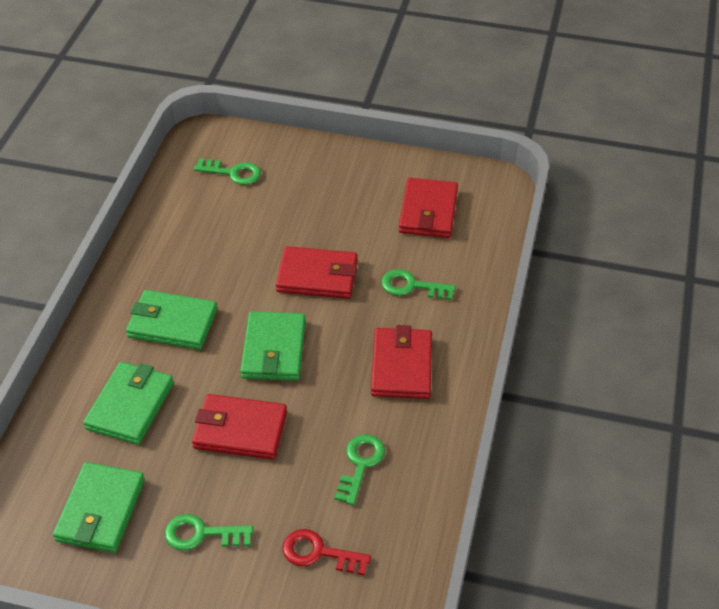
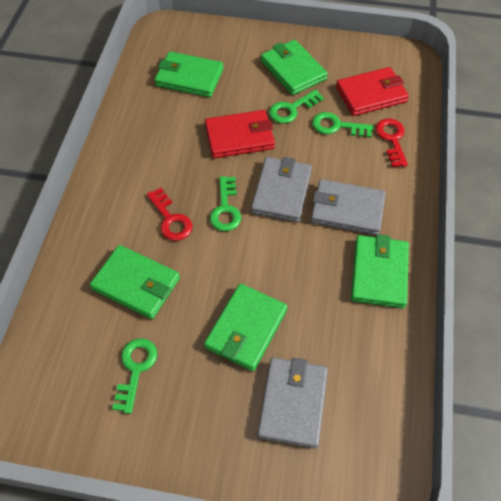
green wallet: [53,462,145,553] [83,362,174,445] [126,290,218,350] [240,311,306,381] = 4 -> [90,245,180,319] [155,51,224,97] [204,283,287,371] [261,40,328,95] [351,234,409,309] = 5
grey wallet: none = 0 -> [251,157,312,222] [257,357,328,449] [311,179,386,235] = 3
red key: [282,529,371,575] = 1 -> [147,188,193,241] [376,119,408,167] = 2
red wallet: [192,394,287,460] [276,246,357,299] [371,325,432,399] [399,178,458,238] = 4 -> [205,110,275,158] [336,67,409,116] = 2

